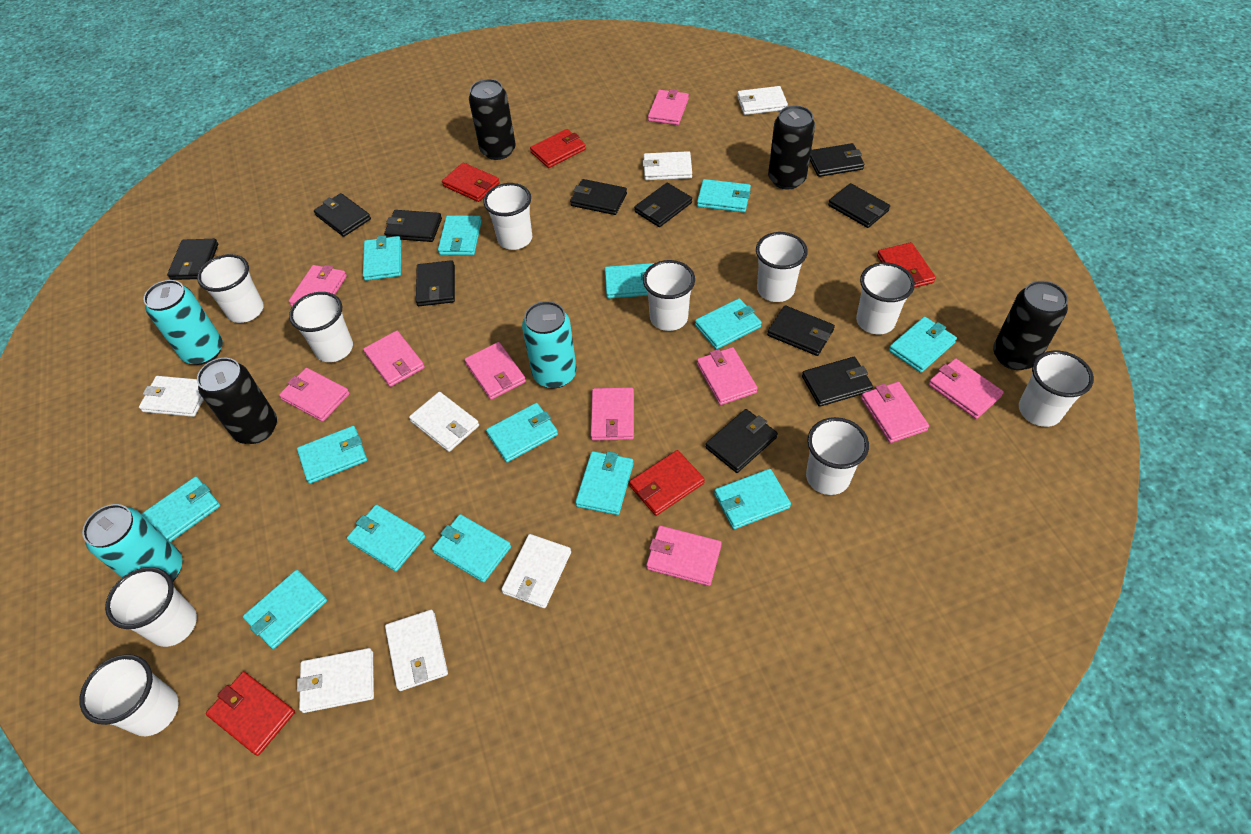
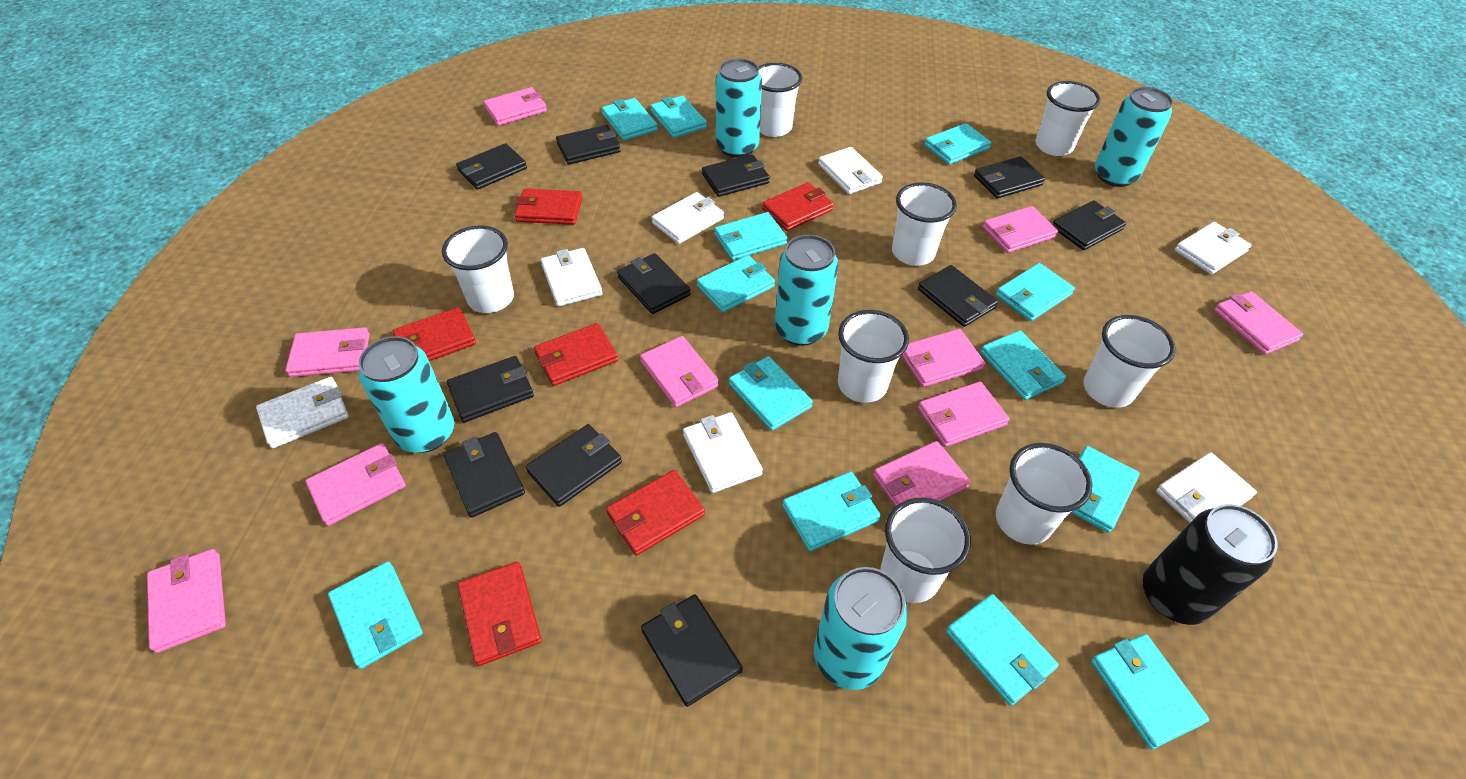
black can: [197,358,277,444] [469,79,516,160] [768,106,815,189] [993,281,1068,370] = 4 -> [1142,504,1277,625] = 1
red wallet: [206,672,295,756] [442,163,499,202] [530,129,586,168] [629,450,705,516] [877,242,936,288] = 5 -> [393,307,476,361] [458,562,541,666] [514,188,582,225] [534,323,618,386] [606,470,705,556] [762,182,834,231] = 6
turquoise can: [82,504,183,581] [143,280,223,365] [522,301,577,388] = 3 -> [359,336,455,453] [716,58,762,158] [775,235,838,346] [814,567,908,690] [1095,87,1173,187] = 5
turquoise wallet: [141,477,220,542] [243,570,327,649] [297,426,367,484] [347,504,425,571] [363,235,401,281] [432,514,511,582] [438,215,482,255] [486,403,558,462] [575,451,634,515] [605,263,654,299] [695,298,762,349] [697,179,751,213] [714,469,791,529] [889,317,957,373] = 14 -> [328,562,423,669] [601,98,658,141] [650,96,707,138] [697,255,775,312] [714,212,787,260] [729,356,813,431] [782,472,881,551] [924,123,991,165] [946,594,1059,706] [980,330,1066,400] [996,263,1075,321] [1071,446,1140,533] [1091,634,1209,749] = 13
white cup: [79,654,179,736] [105,567,197,647] [197,254,264,323] [289,292,353,362] [483,183,532,250] [643,260,695,331] [756,232,808,302] [806,417,869,495] [856,262,915,334] [1019,350,1094,427] = 10 -> [442,225,514,313] [759,63,802,137] [838,310,909,403] [881,498,971,603] [892,182,957,266] [996,443,1093,545] [1035,81,1100,156] [1083,315,1176,408] = 8

